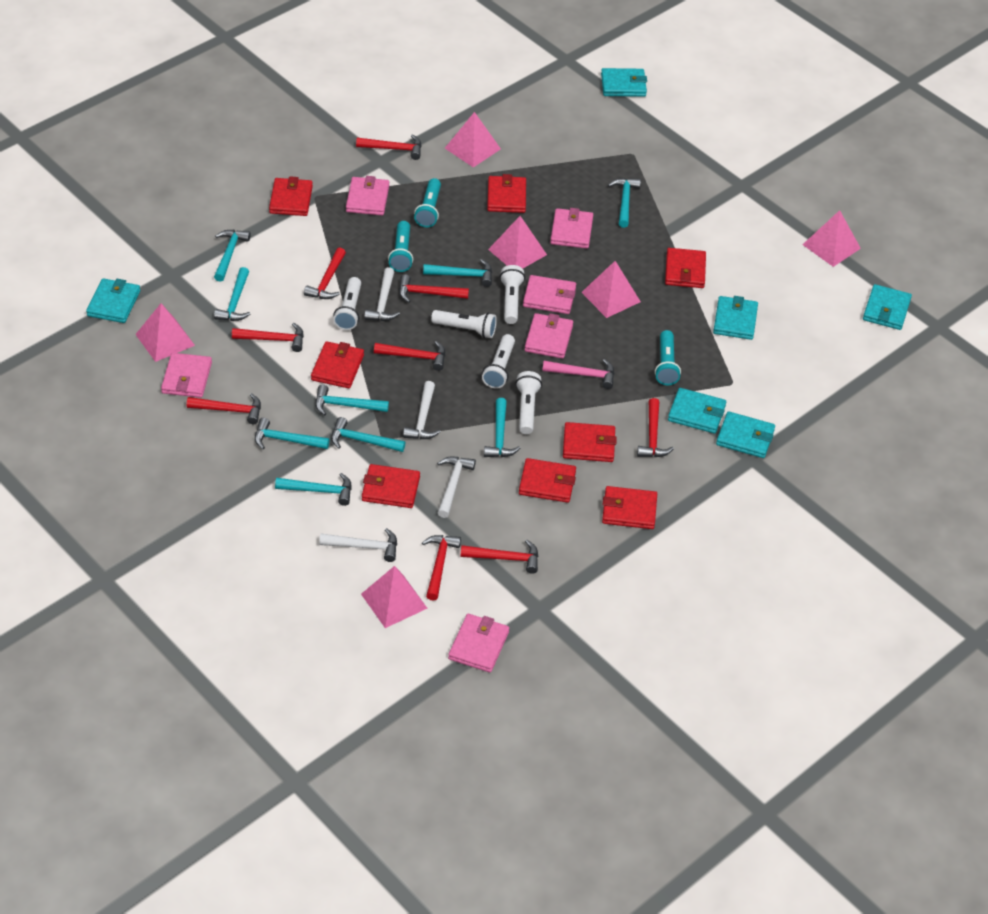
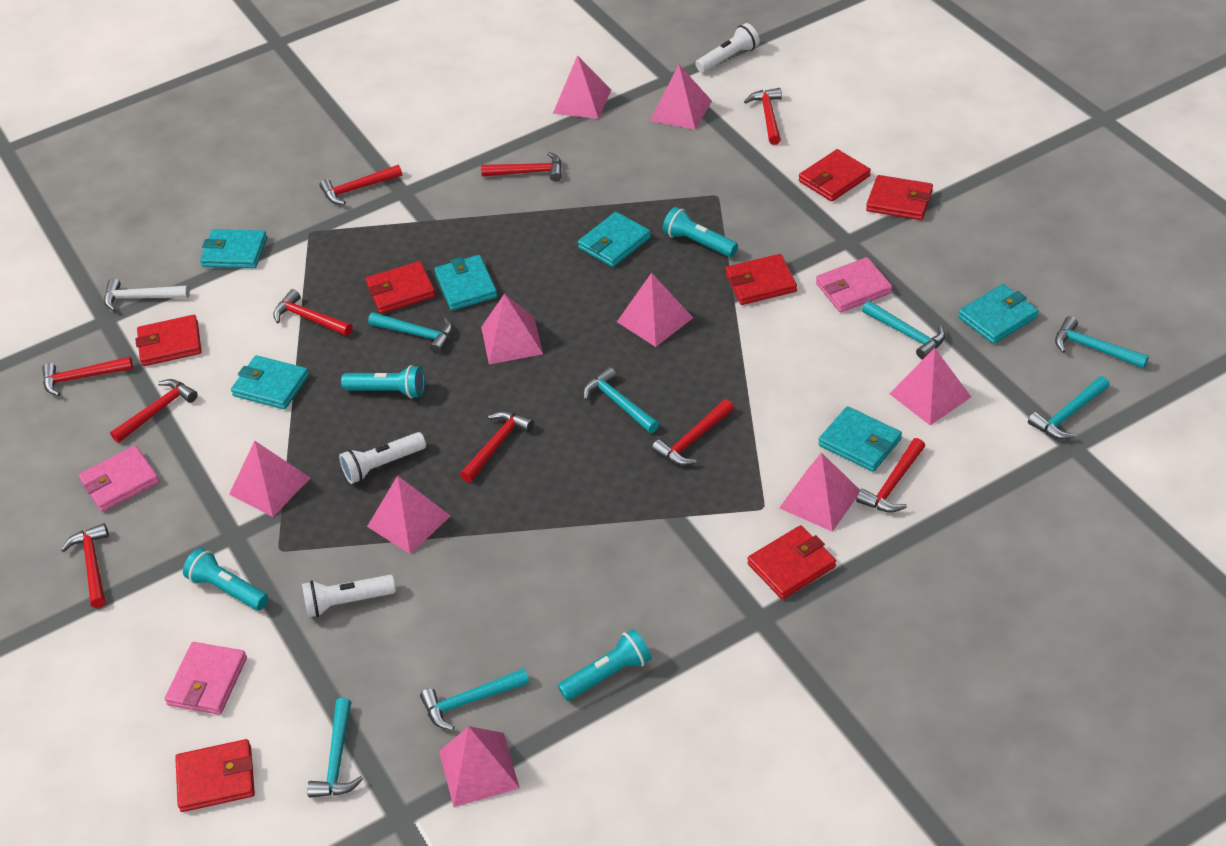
pink hammer: [542,359,614,389] = 1 -> none = 0
pink pyramid: [135,303,195,362] [361,566,428,628] [445,112,501,167] [488,216,547,269] [581,261,641,318] [802,210,861,267] = 6 -> [229,441,310,517] [367,476,450,554] [439,726,520,807] [481,294,543,364] [553,55,611,119] [617,273,693,347] [650,64,712,130] [779,453,860,532] [889,348,971,425] = 9
pink wallet: [161,353,212,398] [346,176,389,215] [448,614,509,672] [523,275,576,314] [525,313,573,359] [550,208,593,249] = 6 -> [79,445,159,512] [164,642,247,715] [816,257,892,312] = 3
red hammer: [187,393,261,424] [232,323,304,352] [304,247,346,299] [356,134,422,160] [374,341,445,371] [399,274,469,303] [422,535,461,601] [461,540,538,574] [637,398,674,457] = 9 -> [42,356,133,396] [61,523,109,608] [110,379,198,443] [273,289,352,336] [319,165,402,205] [460,411,534,482] [481,152,562,182] [652,399,734,466] [744,88,782,145] [856,438,925,513] = 10
red wallet: [269,176,313,216] [311,341,364,389] [362,464,420,508] [487,174,526,213] [519,458,576,503] [563,422,617,462] [602,486,657,529] [665,248,706,288] = 8 -> [135,315,201,366] [175,739,255,812] [366,261,436,314] [725,254,797,305] [747,525,836,599] [799,149,871,202] [866,175,933,220] = 7
turquoise flashlight: [388,221,413,272] [414,178,441,227] [655,330,681,385] = 3 -> [183,548,268,610] [341,365,425,399] [558,629,652,701] [663,207,738,257] = 4
turquoise hammer: [214,230,251,282] [214,267,250,321] [255,418,329,449] [275,473,352,506] [315,385,389,415] [331,417,406,452] [423,259,492,287] [484,398,520,457] [608,178,641,228] = 9 -> [307,698,363,798] [368,312,453,354] [420,668,529,730] [583,367,659,433] [862,301,945,360] [1028,376,1110,440] [1055,316,1149,369] = 7
white flashlight: [333,277,361,330] [431,310,497,338] [482,334,515,389] [500,265,525,324] [515,371,542,434] = 5 -> [302,575,396,618] [339,432,426,484] [695,23,760,73] = 3
white hammer: [319,528,397,562] [364,267,400,321] [403,381,441,439] [437,457,476,518] = 4 -> [104,278,190,311] = 1

